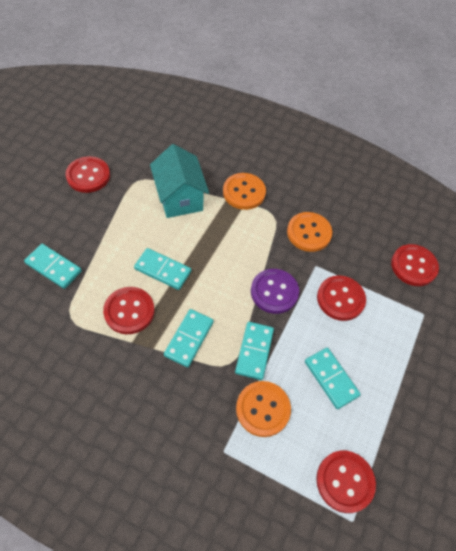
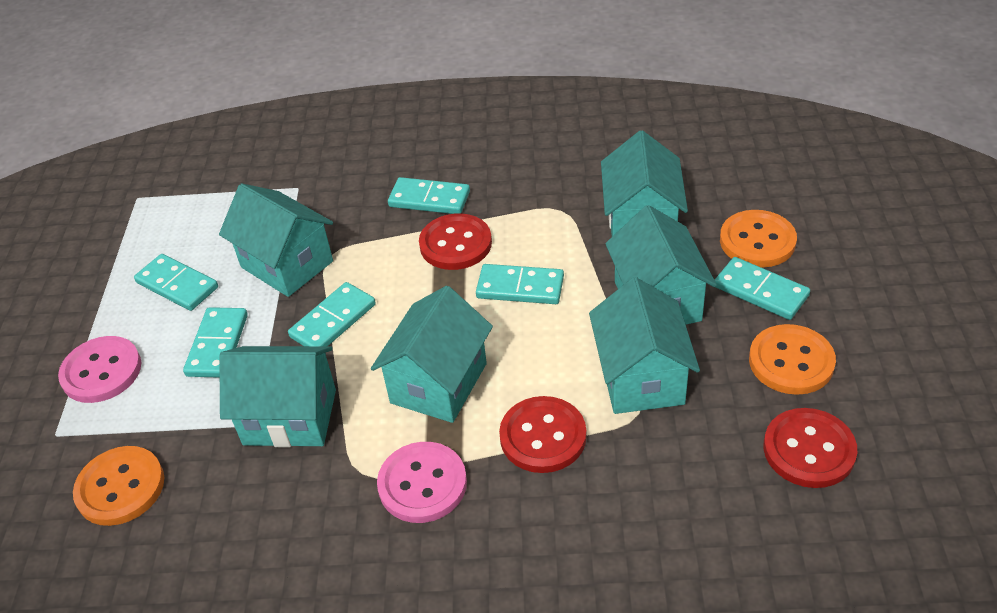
pink button: none = 0 -> [58,336,141,403] [377,442,467,523] = 2
purple button: [251,269,299,314] = 1 -> none = 0
red button: [66,156,110,193] [103,287,154,334] [316,451,376,513] [317,275,366,321] [391,244,439,286] = 5 -> [419,213,492,270] [499,396,587,473] [763,408,857,488] = 3
turquoise domino: [24,244,82,289] [134,248,191,290] [164,309,214,367] [235,322,274,380] [305,347,361,409] = 5 -> [134,254,218,311] [183,307,248,378] [288,282,376,346] [388,177,470,214] [476,264,564,304] [715,257,810,320] = 6
turquoise house: [150,144,209,218] = 1 -> [219,183,333,297] [219,346,336,447] [371,286,493,423] [589,277,700,414] [601,130,688,236] [605,205,717,325] = 6

